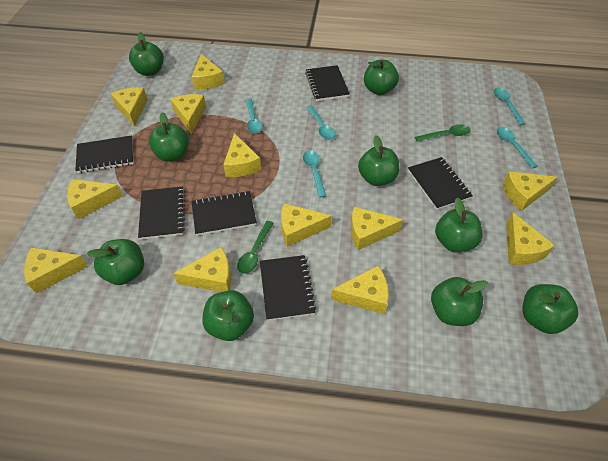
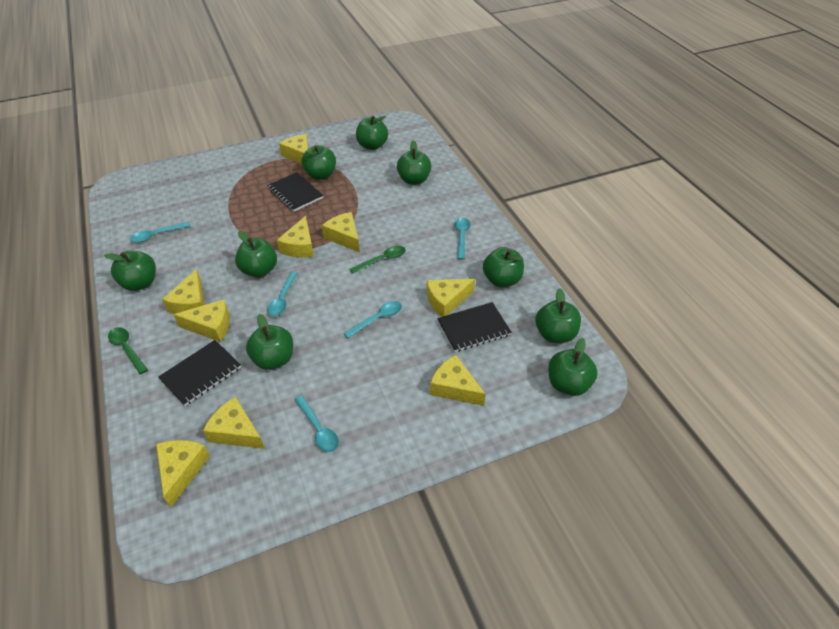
black notebook: [75,135,134,173] [138,187,185,240] [191,191,257,236] [260,255,316,321] [305,65,350,101] [408,157,473,210] = 6 -> [158,340,241,406] [267,172,323,212] [437,302,511,352] = 3
yellow cheese: [24,247,88,294] [67,179,123,219] [110,87,148,127] [171,94,206,134] [173,247,231,292] [192,54,225,90] [223,133,261,177] [281,203,332,247] [331,266,389,314] [351,207,403,250] [503,171,558,211] [506,212,555,265] = 12 -> [156,440,210,507] [162,269,204,314] [173,299,230,342] [203,397,265,449] [277,216,314,258] [279,134,309,164] [322,212,360,253] [427,279,475,317] [430,355,486,406] = 9

